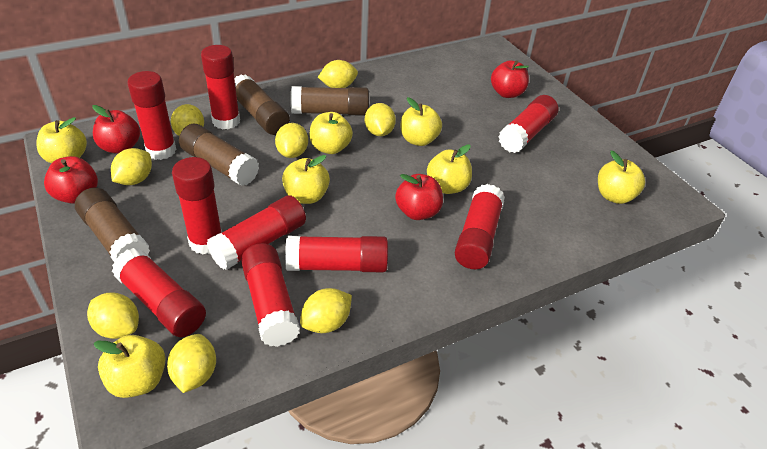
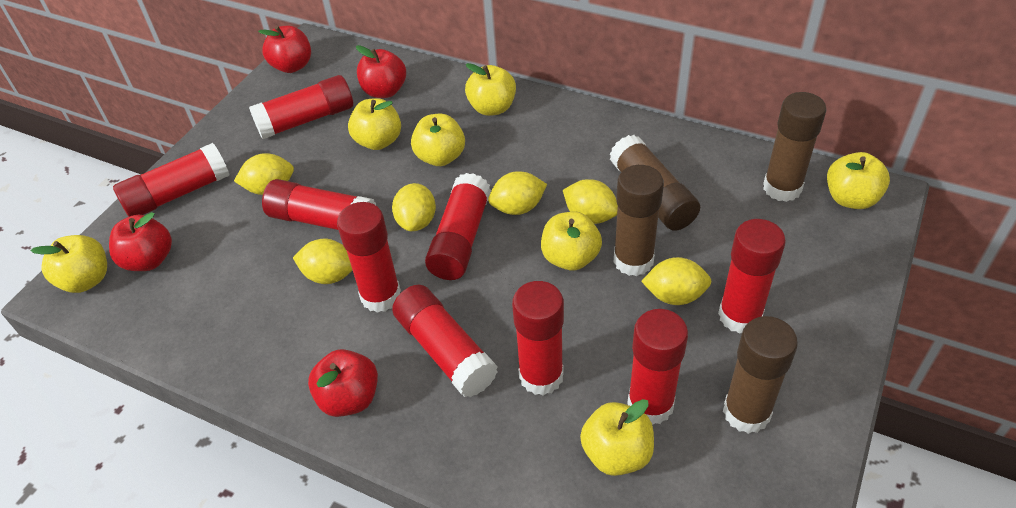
yellow lemon: [87,293,139,339] [111,148,152,185] [167,334,216,393] [171,104,204,136] [275,123,308,158] [300,288,352,333] [318,60,358,88] [365,103,396,136] = 8 -> [234,153,294,195] [293,239,352,284] [392,183,436,231] [488,171,547,215] [563,179,618,224] [641,257,712,305] = 6

